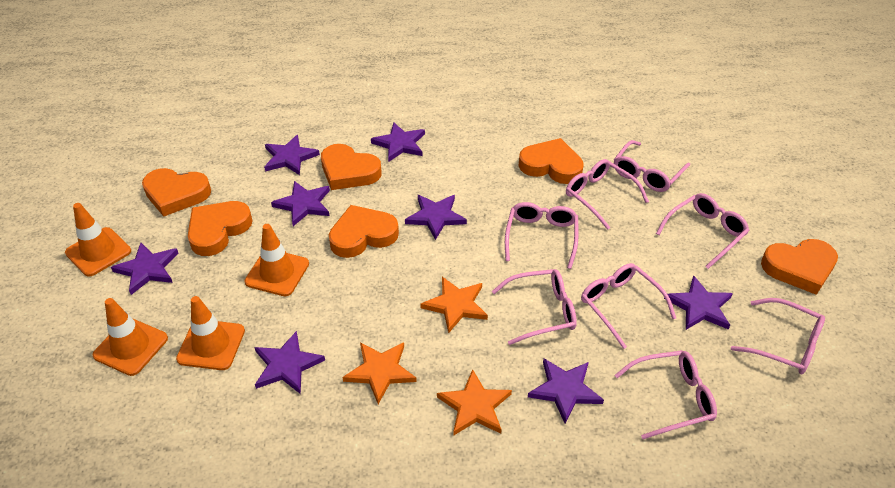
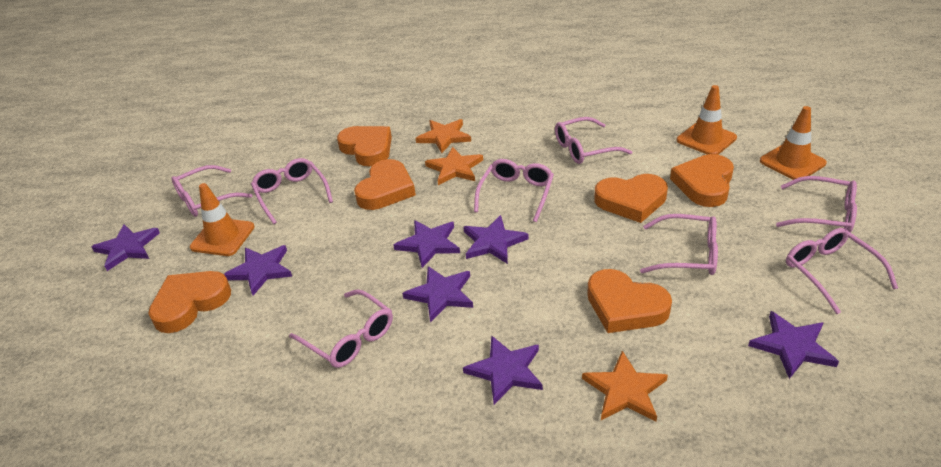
orange traffic cone: [65,203,131,277] [93,298,168,376] [176,296,245,370] [244,224,309,296] = 4 -> [190,183,255,256] [677,85,737,155] [760,106,827,180] = 3
purple star: [111,243,178,295] [255,331,325,394] [264,135,320,175] [271,181,330,226] [371,123,425,162] [405,195,467,240] [528,358,604,424] [664,275,733,330] = 8 -> [92,224,160,271] [224,245,292,295] [393,220,460,268] [402,266,473,322] [463,215,529,264] [463,335,543,405] [748,311,839,379] = 7

